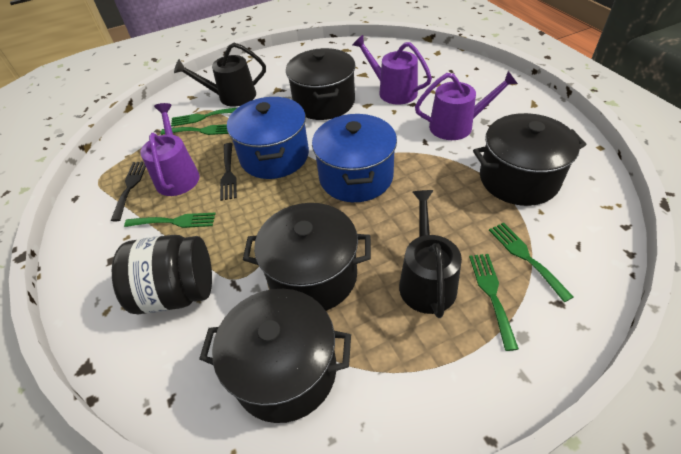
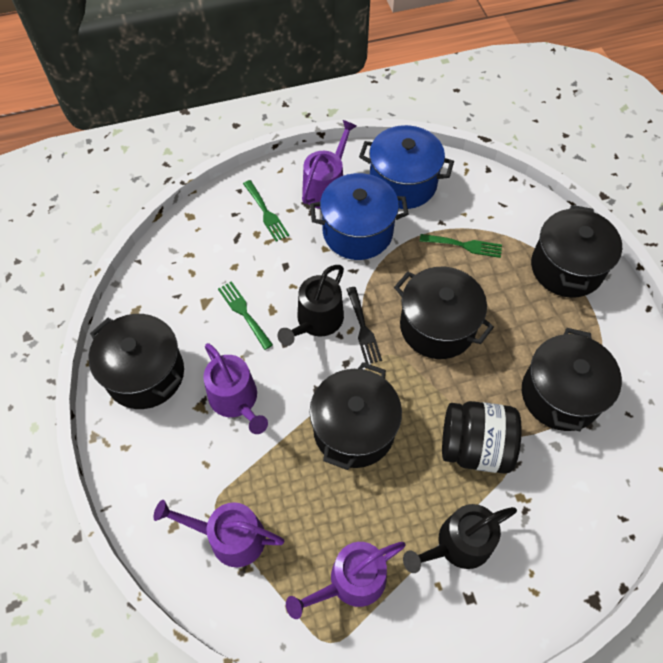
black fork: [111,162,146,221] [220,143,237,201] = 2 -> [346,287,382,364] = 1
black pot: [199,289,351,423] [243,203,371,311] [286,48,355,120] [473,113,586,206] = 4 -> [88,314,184,409] [310,362,402,470] [394,267,494,359] [522,328,622,431] [531,205,622,298] = 5
green fork: [124,213,216,228] [161,124,228,135] [171,108,237,127] [469,254,519,351] [489,222,574,302] = 5 -> [218,281,273,350] [243,180,289,242] [420,234,502,258] = 3
purple watering can: [140,103,200,196] [353,35,432,104] [415,71,518,140] = 3 -> [153,500,284,567] [203,343,268,434] [286,542,406,619] [302,120,357,209] = 4

